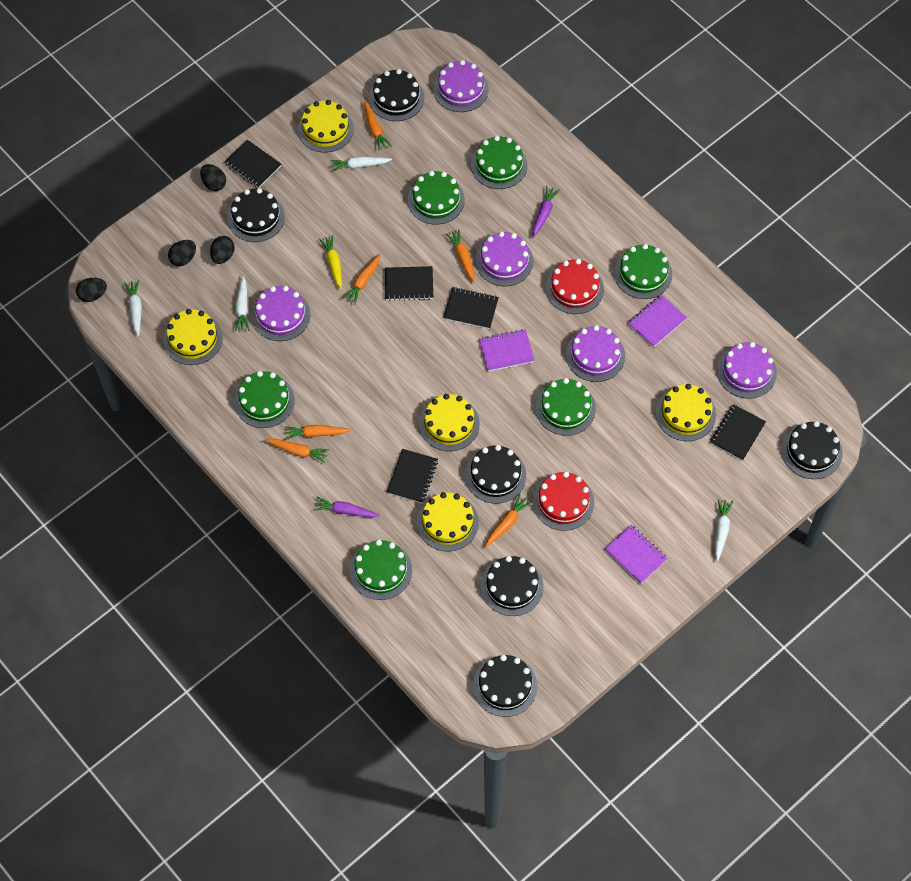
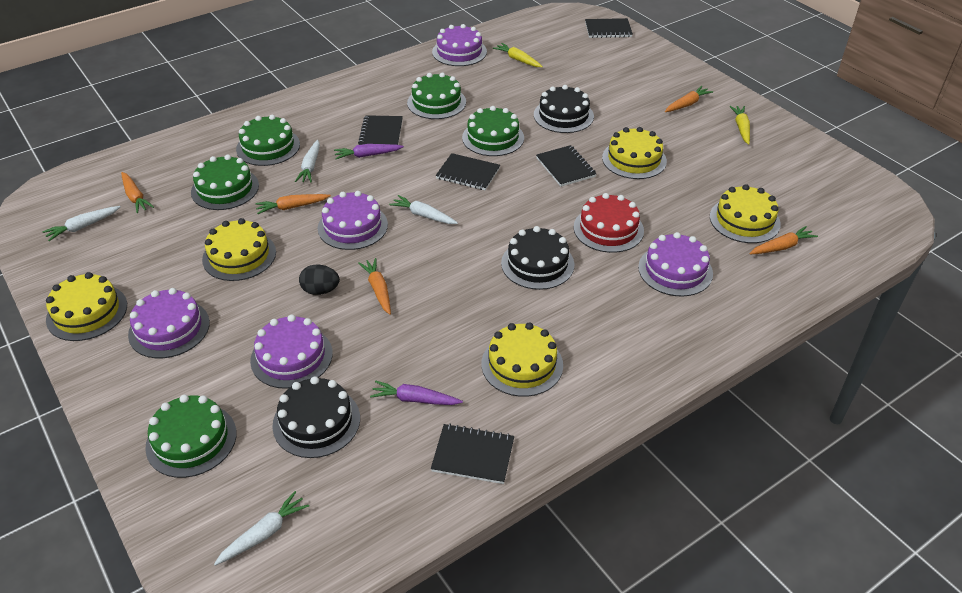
black cake: [227,188,285,242] [369,69,424,121] [465,445,526,504] [473,655,537,717] [481,556,544,616] [781,421,842,479] = 6 -> [272,376,360,458] [501,226,574,290] [534,85,594,133] = 3
black egg: [76,278,107,302] [168,240,196,267] [200,164,226,191] [210,236,235,264] = 4 -> [299,265,340,295] = 1
green cake: [234,371,295,428] [350,540,412,600] [408,171,465,224] [471,136,527,189] [536,378,596,436] [614,244,672,299] = 6 -> [145,395,237,478] [191,154,259,210] [236,115,300,166] [407,72,466,119] [462,106,524,156] = 5
orange carrot: [264,438,329,463] [285,425,351,440] [343,253,381,305] [364,101,392,151] [446,229,475,282] [485,494,532,547] = 6 -> [121,172,154,213] [255,194,331,214] [358,258,391,315] [665,86,713,112] [749,226,818,254] = 5
purple notebook: [479,329,535,372] [604,525,668,584] [628,295,687,347] = 3 -> none = 0
red cake: [533,472,594,531] [546,259,604,314] = 2 -> [574,193,644,253] = 1
yellow carrot: [319,235,342,290] = 1 -> [493,43,543,67] [729,106,750,145] = 2

